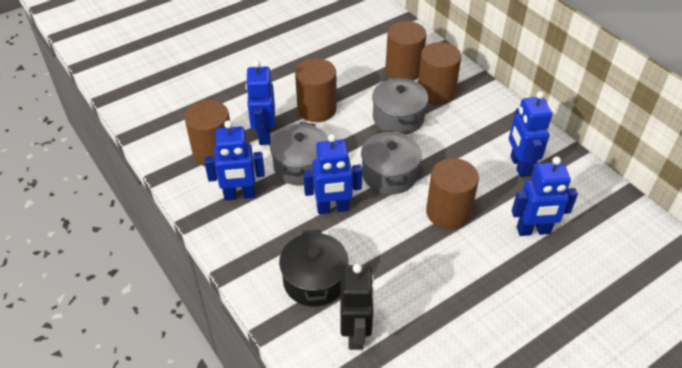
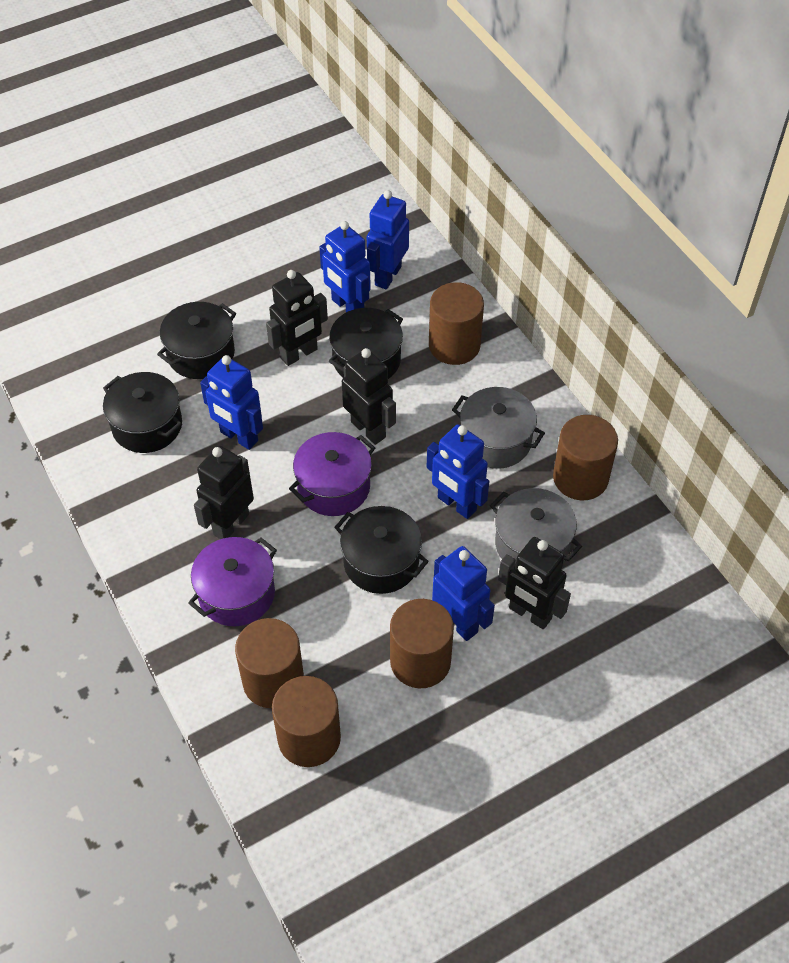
black pot: [279,230,348,307] = 1 -> [103,372,182,453] [157,302,236,379] [329,308,403,379] [334,506,429,594] = 4
black robot: [340,264,374,350] = 1 -> [194,446,254,539] [266,270,328,366] [342,348,396,445] [498,537,571,629] = 4
grey pot: [270,122,329,186] [361,130,422,194] [372,77,428,135] = 3 -> [452,387,545,469] [490,488,582,563] = 2
purple pot: none = 0 -> [188,537,277,626] [289,432,375,516] = 2

